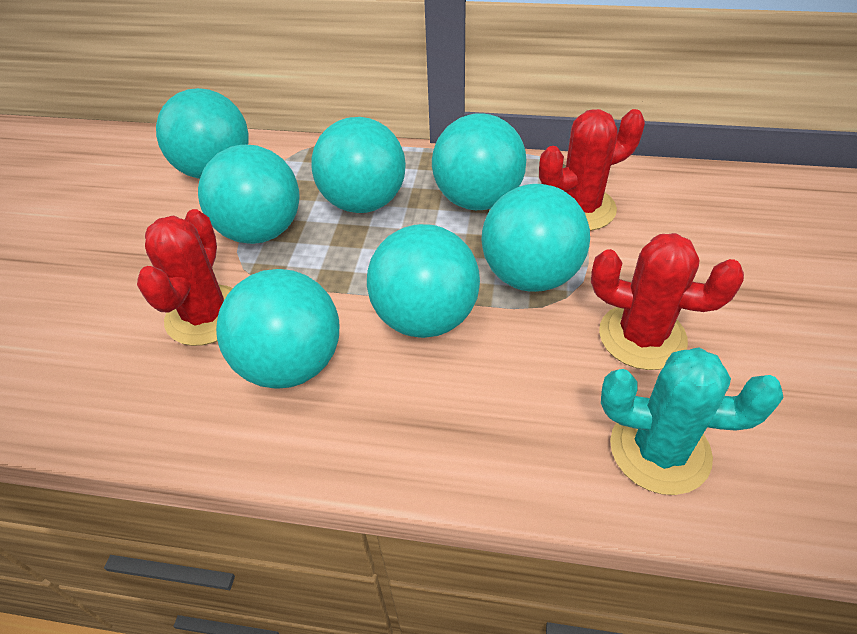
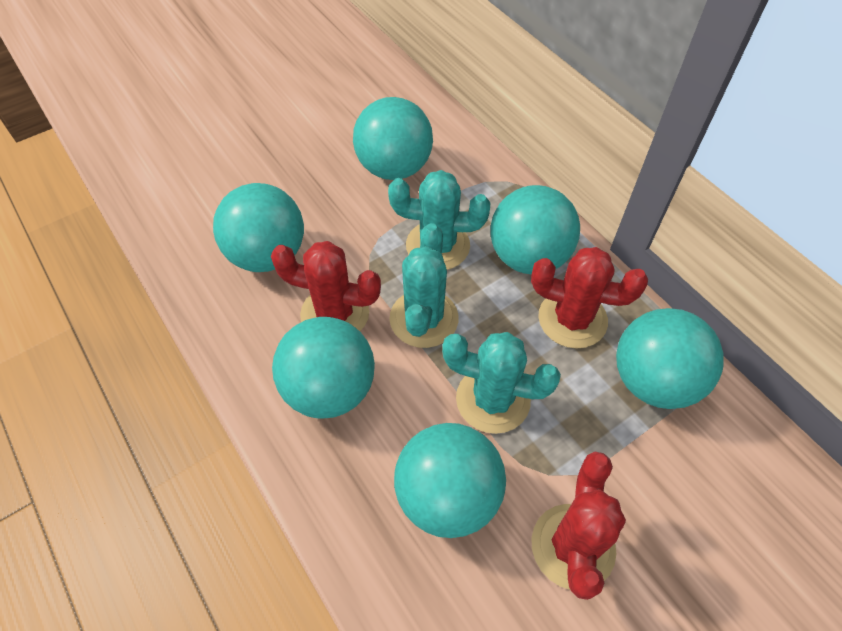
turquoise ball: [156,88,249,179] [198,145,299,244] [216,269,339,389] [311,117,406,213] [367,224,480,338] [432,113,526,210] [481,184,590,292] = 7 -> [213,183,304,272] [272,317,375,419] [353,97,433,180] [394,423,506,538] [490,185,580,275] [616,308,724,409] = 6
turquoise cactus: [601,347,783,495] = 1 -> [388,170,490,270] [390,223,459,348] [442,332,561,434] = 3

